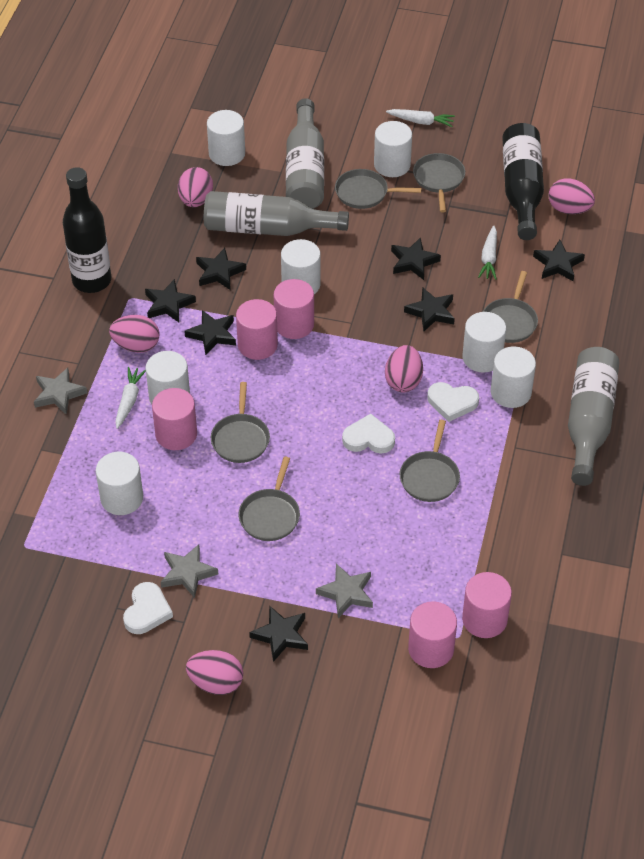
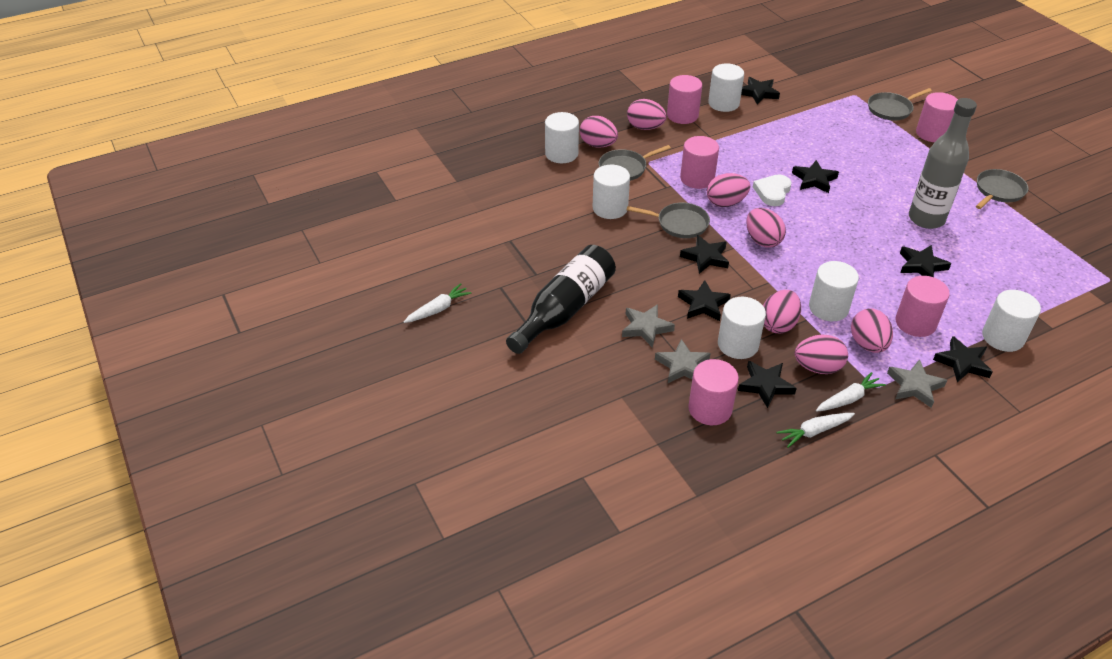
black bottle: [63,167,111,293] [502,123,544,240] = 2 -> [506,245,616,354] = 1
grey bottle: [204,191,349,236] [286,98,324,209] [568,347,620,486] = 3 -> [909,98,977,229] = 1
grey pan: [211,382,270,463] [239,457,300,541] [335,169,422,209] [400,420,460,502] [413,153,465,212] [483,271,538,343] = 6 -> [599,145,671,181] [627,203,710,238] [868,88,932,120] [976,169,1028,209] = 4
pink egg: [109,315,159,353] [178,167,213,207] [186,650,243,695] [385,345,423,392] [549,178,595,214] = 5 -> [580,116,618,148] [627,99,667,130] [707,173,750,207] [746,208,786,248] [763,290,801,333] [795,335,848,374] [851,308,893,353] = 7
white cylinder: [96,452,143,515] [145,351,190,404] [207,110,245,166] [281,239,321,294] [374,121,412,177] [462,312,506,373] [491,346,536,408] = 7 -> [545,112,579,163] [593,165,630,219] [708,63,744,112] [718,297,766,359] [809,261,859,321] [982,290,1041,352] = 6
white heart: [123,582,173,634] [342,414,395,454] [427,382,479,422] = 3 -> [753,174,791,206] = 1

